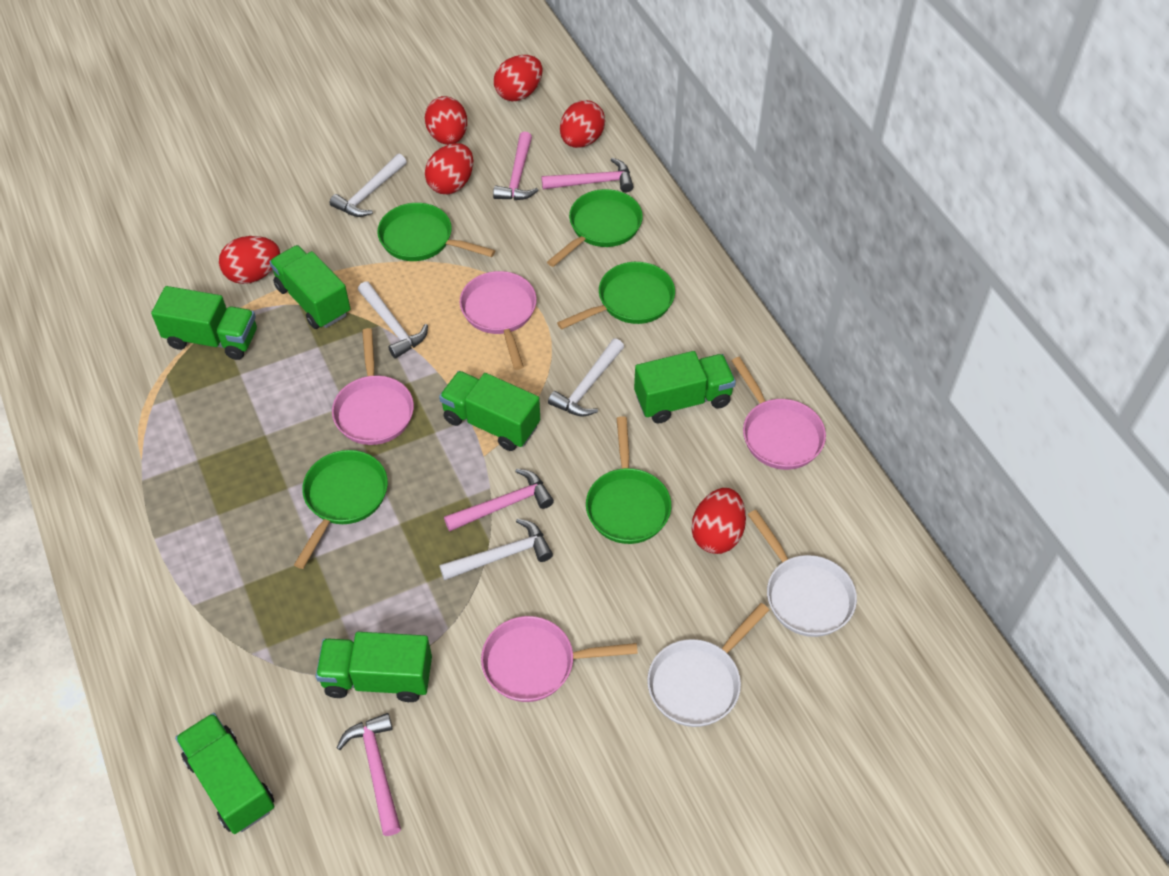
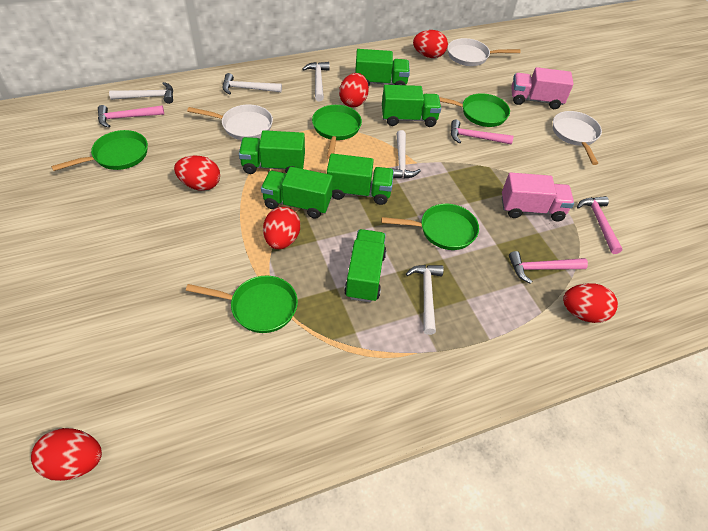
pink pan: [332,328,414,445] [460,271,537,370] [481,616,638,702] [732,357,826,470] = 4 -> none = 0
pink truck: none = 0 -> [502,172,574,222] [511,67,574,109] = 2
white hammer: [330,154,407,217] [358,281,428,359] [439,518,553,581] [548,339,624,417] = 4 -> [109,82,173,104] [223,73,282,95] [302,62,330,101] [391,130,421,179] [406,265,444,335] = 5
white pan: [647,603,769,727] [748,510,857,637] = 2 -> [187,104,273,140] [448,38,521,66] [553,111,602,165] = 3

